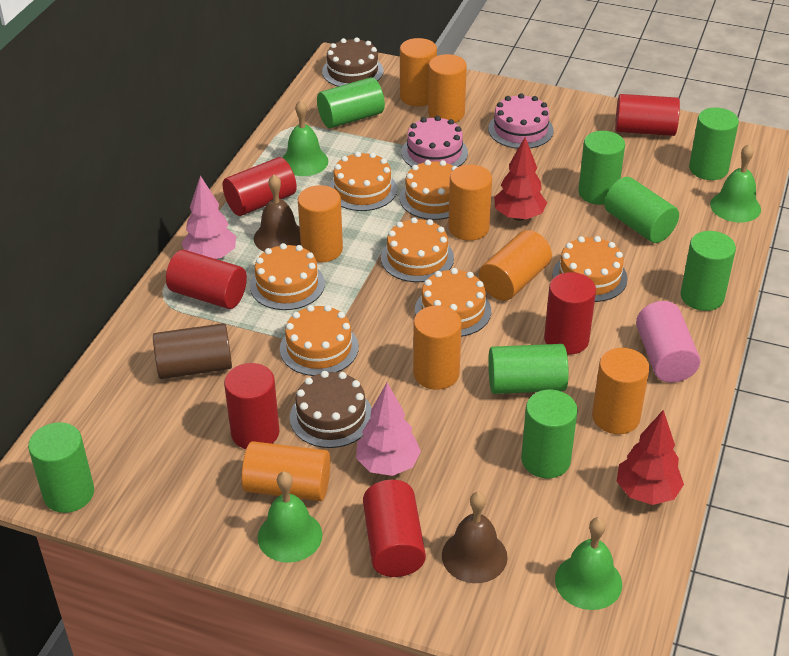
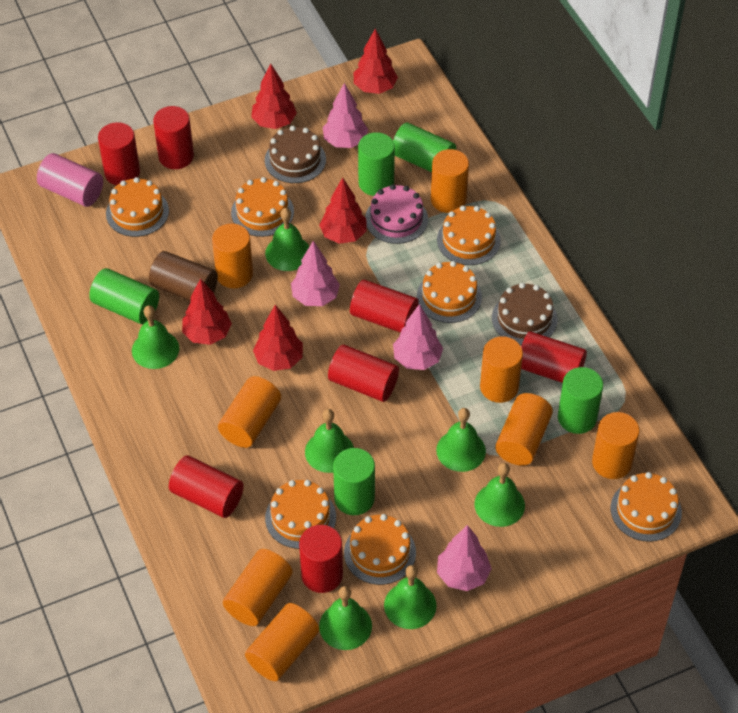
brown bell: [254,175,301,252] [442,492,508,583] = 2 -> none = 0
green bell: [258,472,323,563] [282,100,328,176] [555,517,622,610] [710,144,761,223] = 4 -> [132,305,179,369] [265,208,309,271] [305,409,354,473] [319,586,372,650] [384,565,437,629] [436,408,486,472] [474,463,525,527] = 7
green cylinder: [28,422,94,513] [317,77,385,128] [488,344,569,394] [521,390,578,478] [578,131,625,205] [604,177,679,243] [681,231,736,311] [689,108,739,180] = 8 -> [89,268,159,324] [333,448,375,515] [358,132,395,196] [393,122,456,172] [558,367,603,434] = 5
pink cake: [402,116,468,167] [488,93,554,149] = 2 -> [365,184,428,244] = 1
pink tree: [181,176,236,259] [356,383,421,476] = 2 -> [291,241,340,306] [323,83,368,148] [393,304,443,370] [437,525,492,591] = 4
red cylinder: [166,250,247,309] [223,157,297,216] [224,363,279,449] [363,480,426,577] [544,272,596,355] [615,94,680,136] = 6 -> [98,122,140,185] [153,106,194,169] [169,455,244,518] [299,525,343,593] [328,345,399,402] [350,280,419,333] [521,331,587,383] = 7
red tree: [494,137,547,221] [616,410,684,505] = 2 -> [182,278,232,345] [251,63,297,129] [253,305,303,371] [319,178,367,244] [354,29,398,94] = 5

